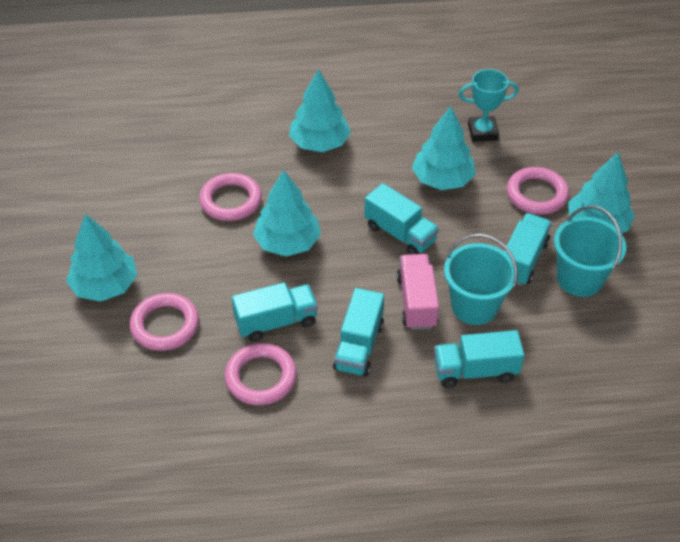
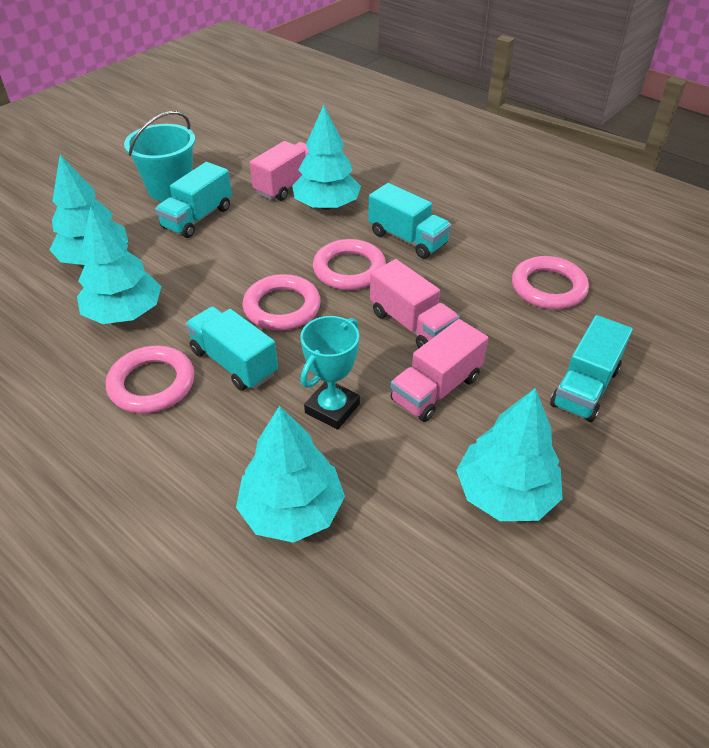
pink truck: [397,254,439,330] = 1 -> [250,141,309,201] [370,259,460,348] [391,319,488,422] = 3
turquoise bucket: [444,234,518,325] [554,206,626,297] = 2 -> [124,111,195,201] = 1
turquoise truck: [232,282,318,342] [333,288,384,377] [364,183,439,255] [434,330,524,388] [504,213,552,286] = 5 -> [155,162,232,238] [185,307,278,391] [368,183,451,259] [550,315,633,422] = 4

